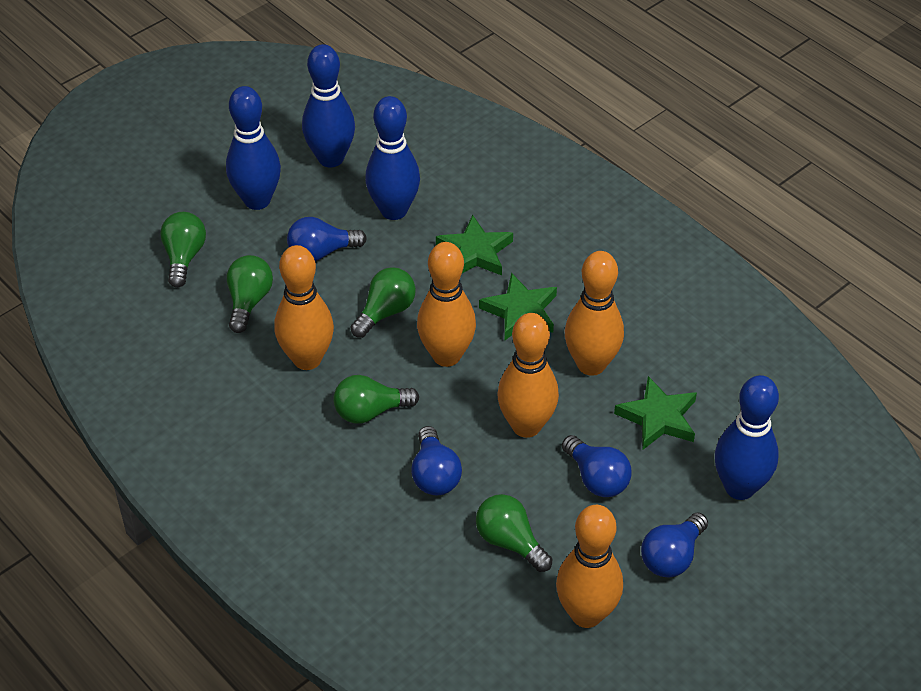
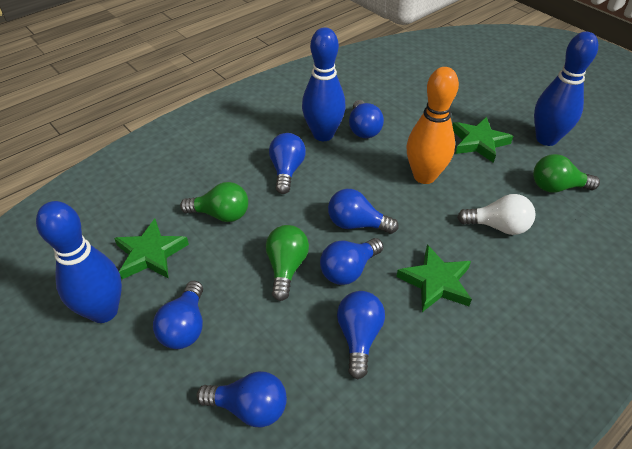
blue bowling pin: [226,86,281,210] [302,44,355,168] [365,96,420,220] [715,375,779,500] = 4 -> [36,201,122,323] [302,27,346,141] [534,32,598,146] = 3
blue light bulb: [287,217,367,261] [411,426,462,495] [562,435,632,497] [641,513,708,577] = 4 -> [153,281,203,349] [196,371,287,427] [269,133,306,194] [320,238,383,285] [328,189,399,234] [337,291,385,379] [349,100,384,138] = 7
green light bulb: [160,212,206,288] [227,255,273,333] [333,375,419,424] [350,267,416,338] [476,494,553,572] = 5 -> [180,182,248,222] [266,225,309,301] [533,154,600,192] = 3
orange bowling pin: [275,245,334,370] [417,242,476,367] [497,313,559,438] [556,505,623,628] [565,251,624,376] = 5 -> [407,67,459,184] = 1
white light bulb: none = 0 -> [457,194,536,235] = 1

